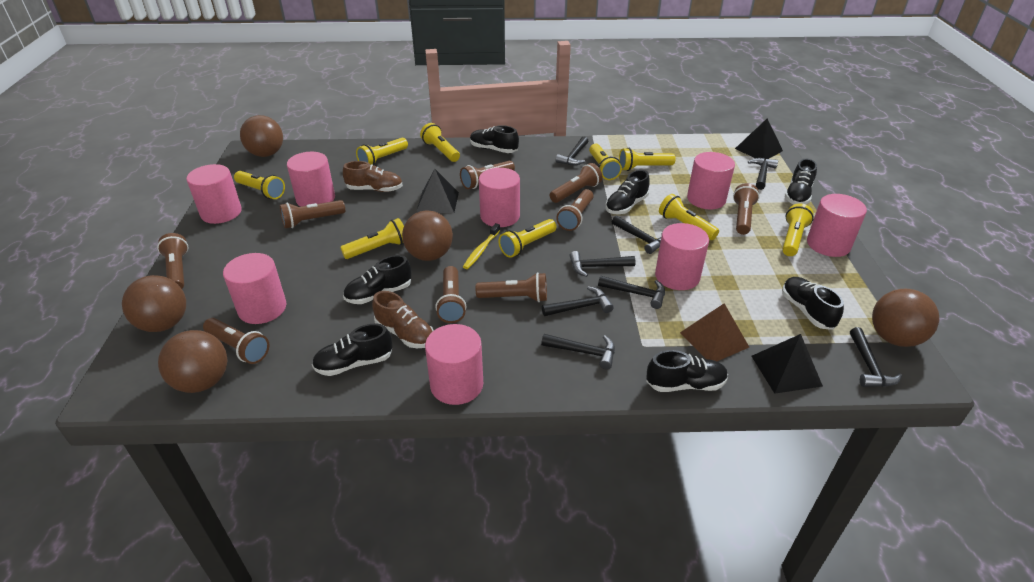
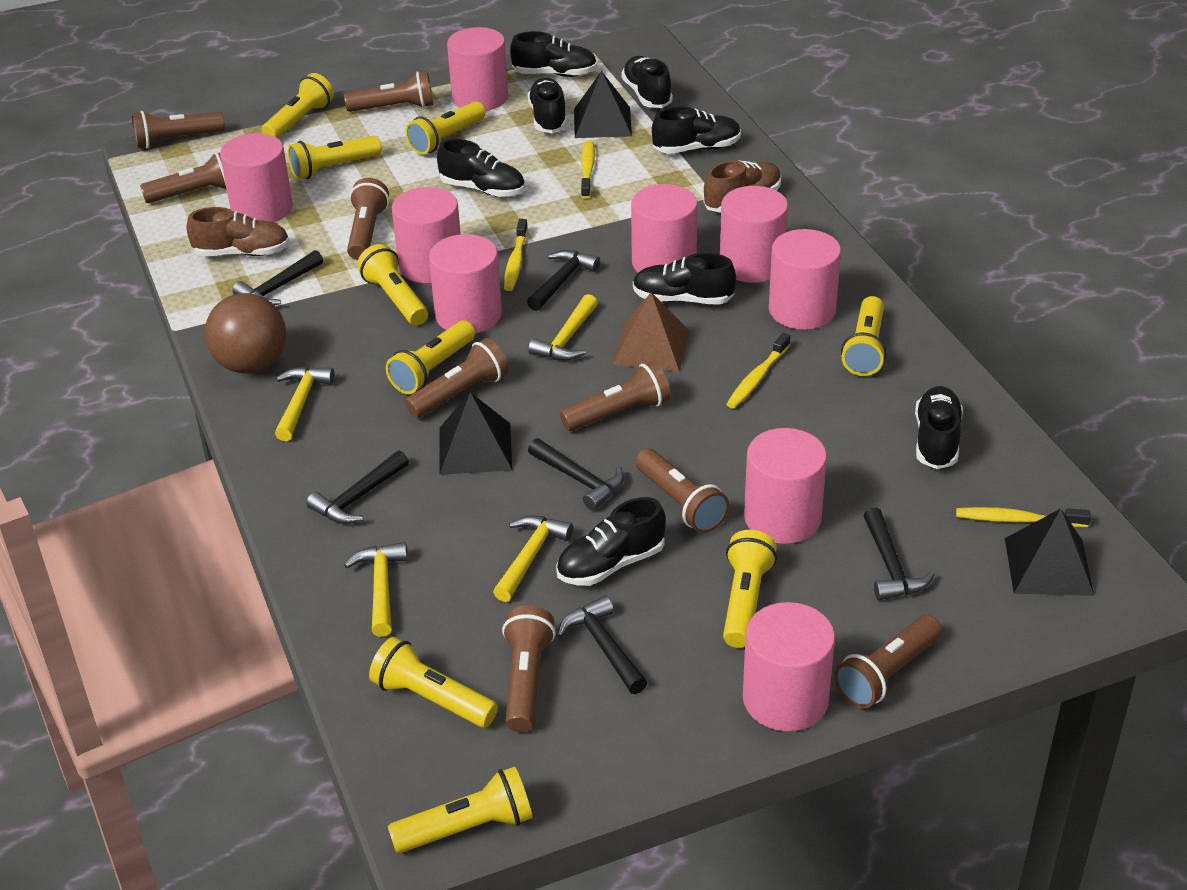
black hammer: [541,334,615,370] [542,286,614,316] [556,136,588,165] [569,251,636,277] [598,276,665,309] [612,216,662,254] [748,158,778,190] [850,327,902,387] = 8 -> [232,250,323,305] [306,451,409,524] [527,250,600,311] [528,438,624,510] [557,596,647,694] [863,508,935,600] = 6
black shoe: [312,324,392,376] [343,255,412,304] [470,125,519,153] [605,170,650,214] [646,350,728,392] [782,277,844,330] [785,159,817,204] = 7 -> [437,139,525,197] [510,31,597,77] [528,78,567,133] [556,497,666,586] [621,56,673,108] [633,253,736,305] [652,107,741,154] [915,386,963,469] = 8
brown ball: [122,275,186,332] [158,330,228,393] [240,115,283,157] [402,211,453,261] [872,289,939,347] = 5 -> [205,293,286,374] = 1
pink cylinder: [187,164,242,224] [223,253,286,324] [287,152,335,207] [425,324,483,405] [479,168,520,227] [655,223,709,290] [687,152,735,209] [807,194,867,257] = 8 -> [220,133,293,223] [392,187,461,283] [429,234,502,334] [447,27,508,111] [631,184,698,273] [720,186,788,283] [743,602,835,731] [744,428,827,544] [769,229,841,330] = 9
yellow hammer: none = 0 -> [275,366,335,441] [344,542,408,637] [493,515,573,602] [528,294,598,361] = 4
yellow toothbrush: [463,223,500,269] = 1 -> [504,219,528,291] [580,140,595,199] [727,333,790,408] [956,507,1091,527] = 4

